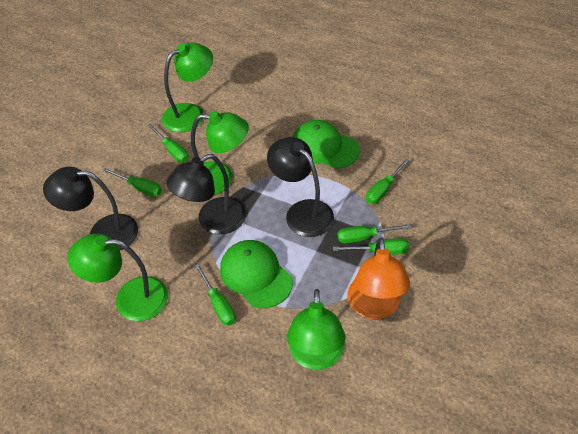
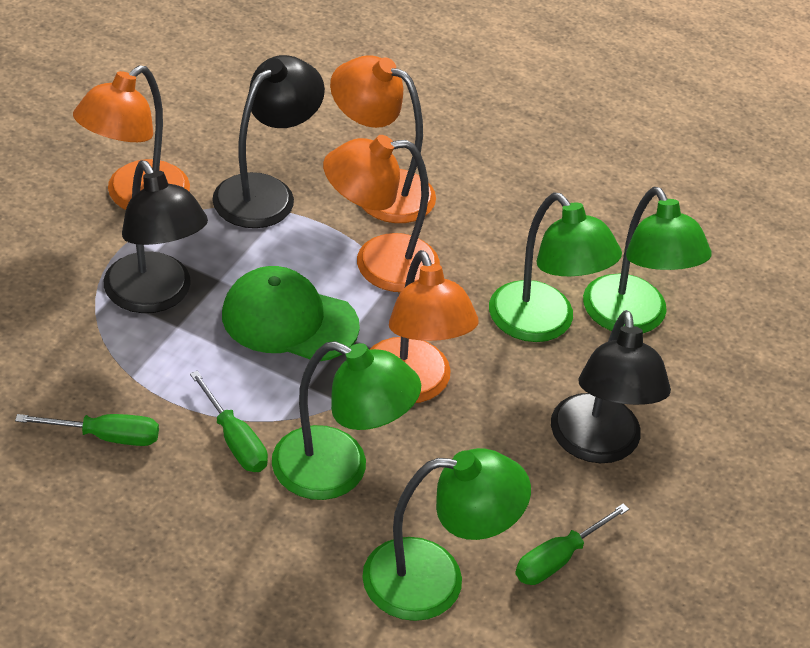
green cap: [220,240,293,308] [293,120,360,169] = 2 -> [222,266,360,361] = 1
green screwdriver: [103,168,162,197] [148,124,189,163] [195,264,236,326] [333,238,409,255] [337,224,411,243] [366,158,410,204] = 6 -> [15,414,159,446] [190,371,268,472] [515,503,629,585] = 3
orange lamp: [347,238,410,319] = 1 -> [73,65,190,210] [323,135,440,292] [330,55,436,223] [369,250,479,403] = 4

